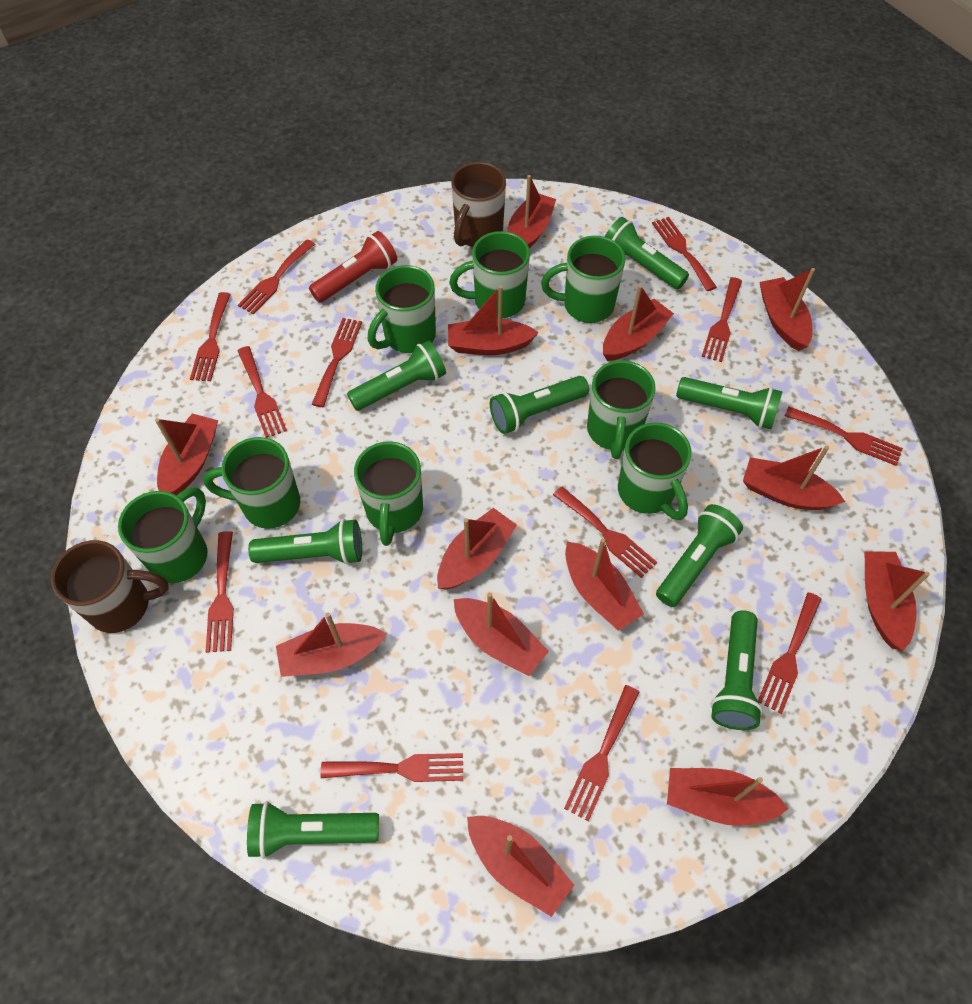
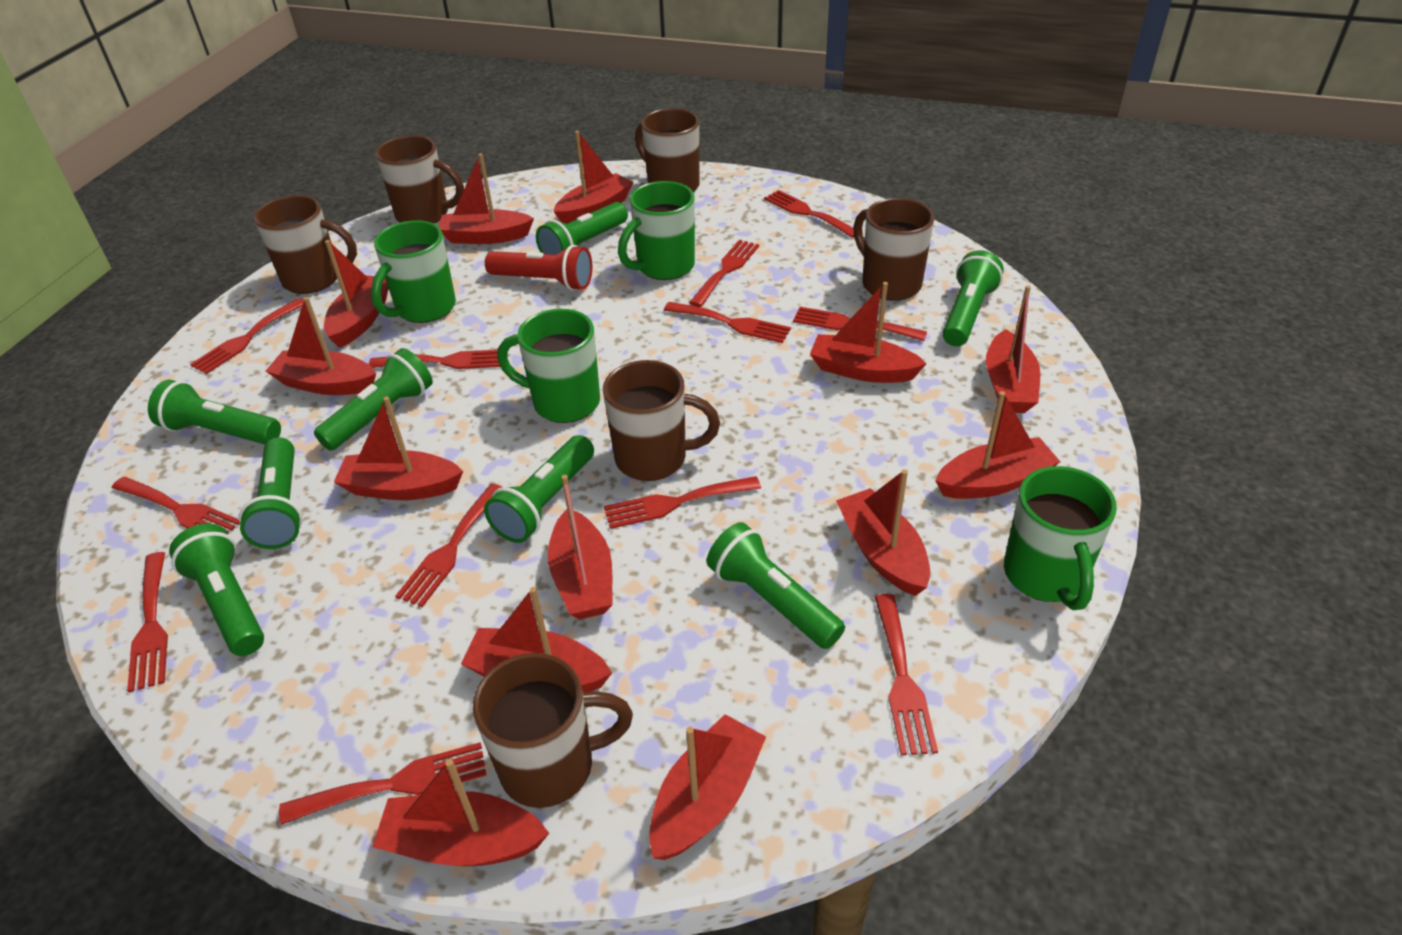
brown mug: [51,540,169,633] [451,162,506,247] = 2 -> [254,195,357,294] [376,135,464,224] [473,653,633,808] [603,360,720,481] [635,108,699,192] [853,198,934,301] = 6
green mug: [118,487,207,583] [204,437,300,529] [354,441,423,546] [368,265,436,353] [449,231,530,318] [541,236,625,323] [587,360,656,459] [618,422,692,520] = 8 -> [371,220,456,323] [497,309,600,423] [618,181,695,280] [1004,466,1117,610] = 4

